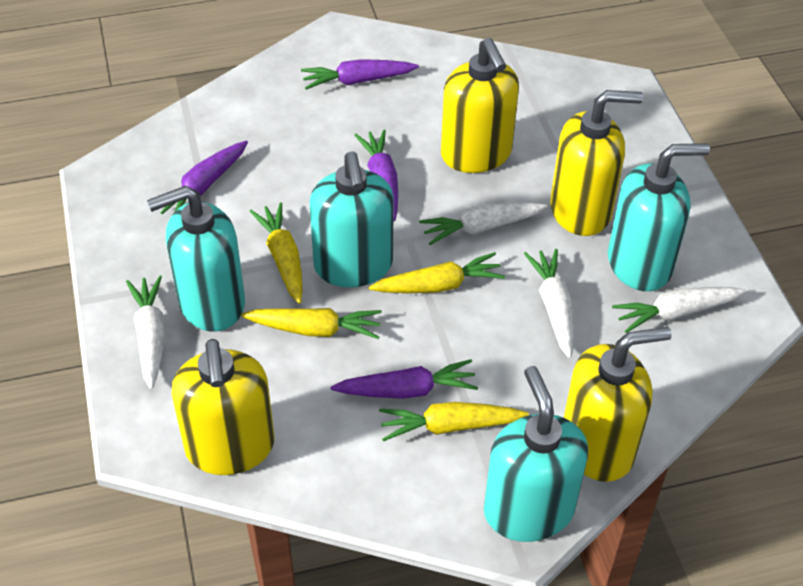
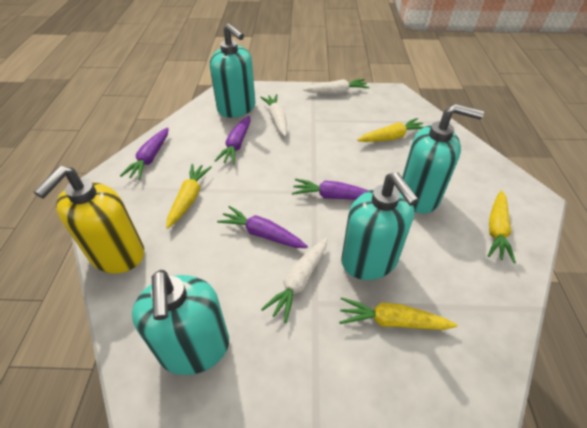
white carrot: [126,275,165,390] [419,203,548,245] [524,249,574,358] [612,287,746,333] = 4 -> [260,94,287,137] [261,238,327,323] [303,79,369,94] = 3
yellow soap dispenser: [171,339,274,475] [441,38,519,173] [550,90,643,236] [564,327,672,482] = 4 -> [34,166,144,273] = 1

